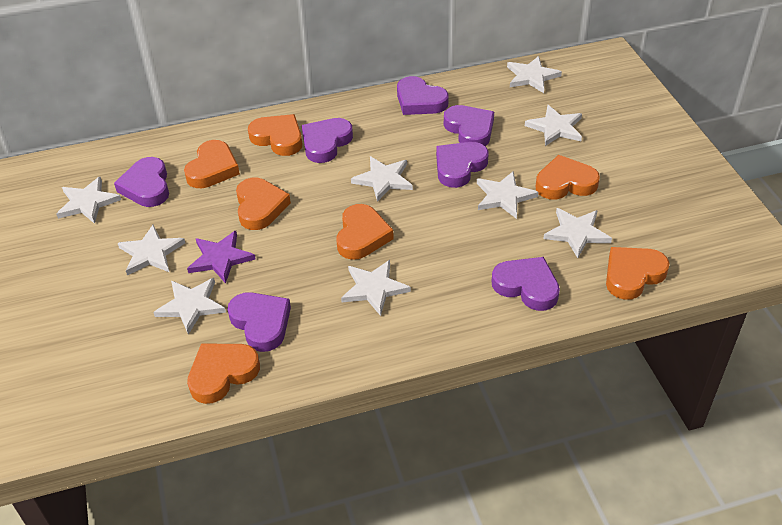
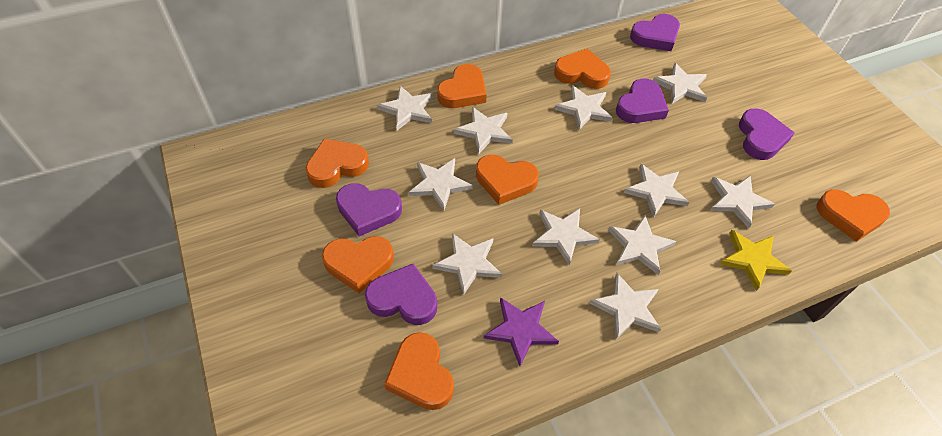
purple heart: [114,157,169,207] [227,292,291,352] [302,118,353,163] [397,76,449,115] [436,142,489,188] [444,105,494,146] [492,257,560,311] = 7 -> [336,183,402,236] [365,264,437,325] [616,78,669,123] [630,14,680,51] [739,109,794,160] = 5
white star: [56,177,121,224] [118,225,185,275] [153,278,226,334] [341,260,411,316] [351,156,413,202] [477,171,539,219] [507,56,562,93] [525,105,582,146] [543,208,612,258] = 9 -> [377,86,433,130] [409,158,473,211] [432,233,502,295] [454,107,513,154] [532,208,600,266] [554,85,612,130] [589,273,661,339] [608,215,677,275] [624,164,689,218] [653,63,707,104] [710,176,775,228] = 11
yellow star: none = 0 -> [720,230,792,291] = 1

